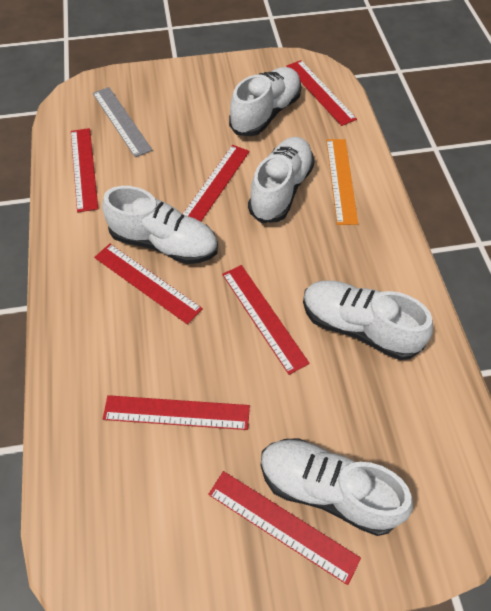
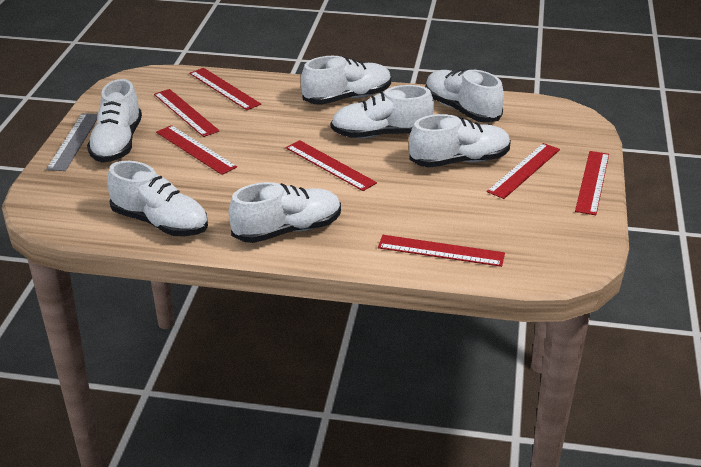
orange ruler: [326,139,358,225] = 1 -> none = 0
white shoe: [102,186,218,264] [229,67,301,136] [248,137,314,223] [261,438,413,536] [303,280,433,360] = 5 -> [87,79,142,163] [107,161,208,236] [229,182,341,243] [301,56,391,105] [331,85,434,138] [409,114,511,167] [425,69,504,123] = 7

